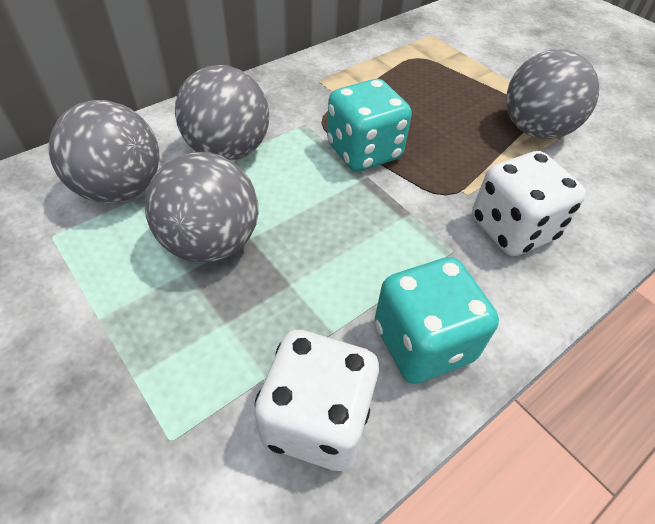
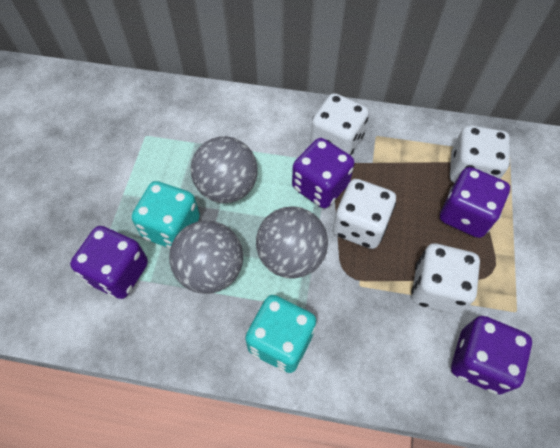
grey ball: [49,100,159,203] [145,152,258,263] [175,65,269,161] [506,49,599,139] = 4 -> [169,221,243,294] [191,136,258,203] [256,206,328,279] = 3
purple dice: none = 0 -> [70,226,148,299] [292,138,355,208] [440,167,510,238] [451,316,532,395] = 4
white dice: [255,330,379,471] [472,151,586,256] = 2 -> [310,93,369,155] [333,179,396,249] [411,244,480,314] [450,125,510,183] = 4

